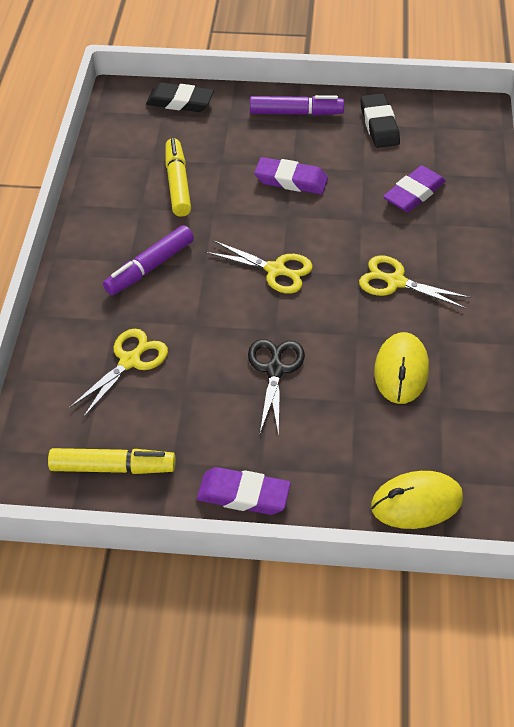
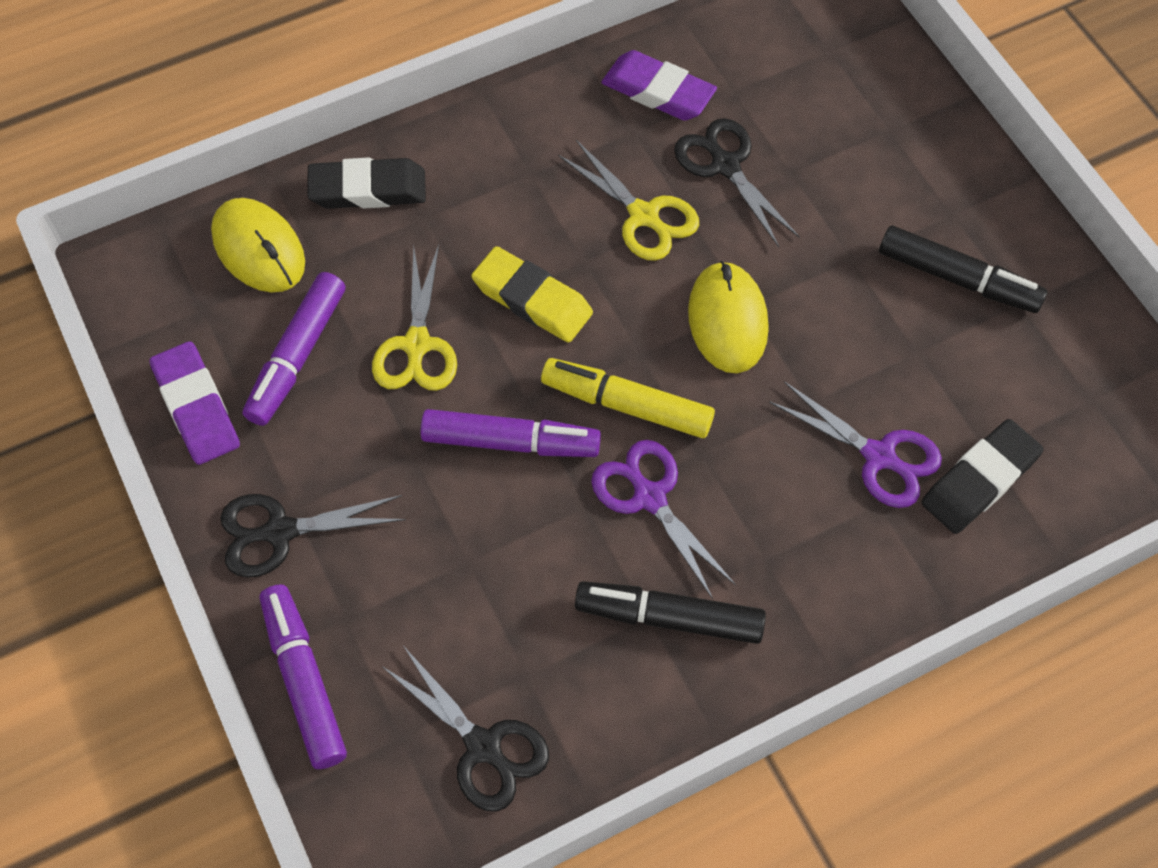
black marker: none = 0 -> [575,581,766,644] [879,226,1047,313] = 2
black scissors: [248,339,305,436] = 1 -> [220,494,406,578] [382,647,549,811] [674,118,800,247] = 3
purple eraser: [197,467,291,515] [254,157,328,194] [383,166,446,212] = 3 -> [149,341,240,465] [601,50,717,121] = 2
purple marker: [103,225,194,295] [250,95,344,116] = 2 -> [243,272,345,426] [260,584,347,769] [421,409,601,457] = 3
purple scissors: none = 0 -> [591,440,736,599] [769,381,942,508] = 2
yellow eraser: none = 0 -> [471,246,593,343] = 1
yellow marker: [48,448,176,474] [165,138,191,217] = 2 -> [541,358,715,438] = 1
yellow scissors: [69,329,168,418] [206,241,313,294] [359,256,471,309] = 3 -> [372,245,457,391] [558,140,699,261] = 2

